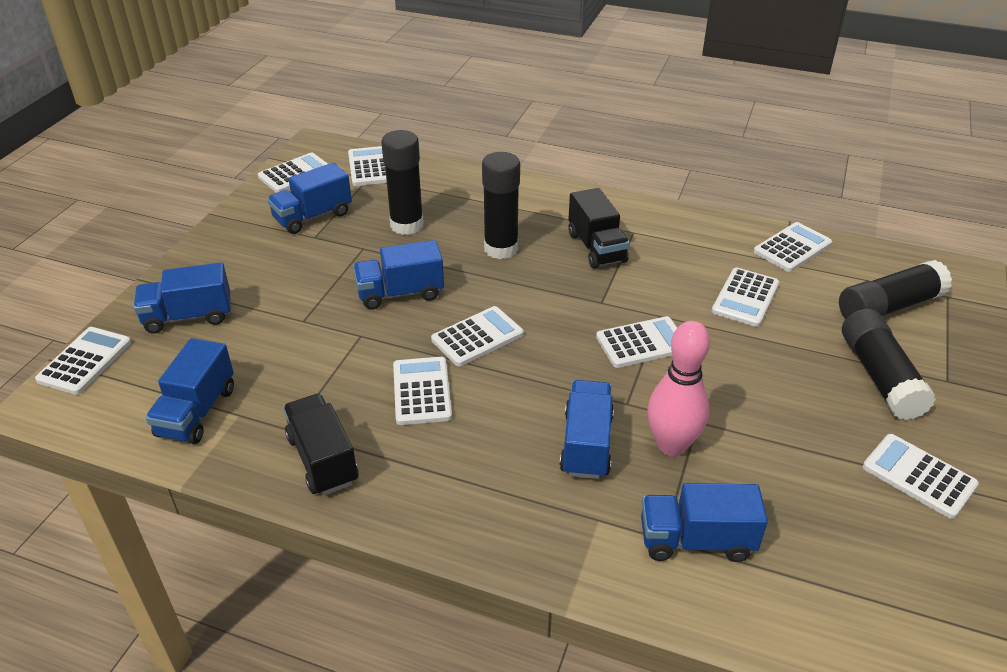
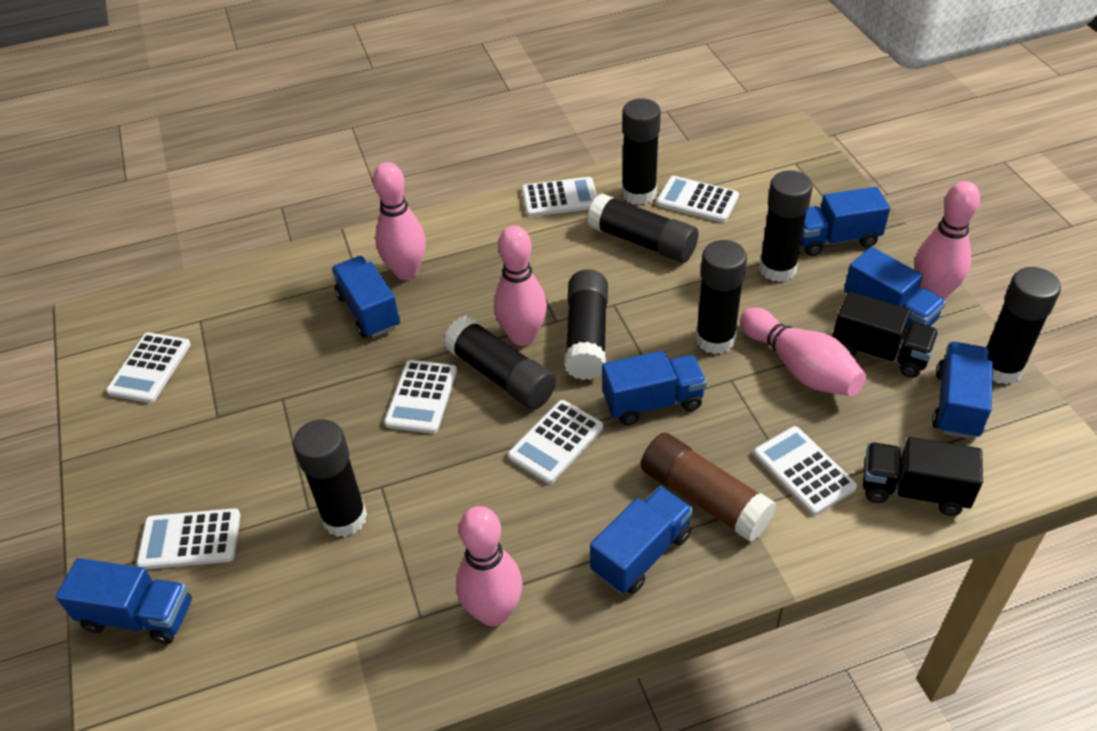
black glue stick: [381,130,424,235] [482,152,520,259] [839,260,952,319] [842,309,936,420] = 4 -> [293,419,367,537] [443,316,556,409] [564,270,608,380] [587,193,698,263] [622,99,661,205] [696,240,747,354] [759,171,813,282] [987,267,1061,384] = 8
blue truck: [133,262,231,333] [145,338,234,444] [267,163,352,234] [353,240,444,310] [560,380,614,479] [641,483,768,562] = 6 -> [56,558,192,644] [331,256,400,338] [590,486,693,594] [602,350,707,425] [801,187,890,256] [844,247,946,338] [932,342,993,439] = 7
brown glue stick: none = 0 -> [641,433,776,542] = 1
pink bowling pin: [648,321,710,456] = 1 -> [373,162,426,280] [456,506,523,626] [494,226,547,346] [740,307,866,397] [914,181,980,300] = 5
white calculator: [35,327,131,395] [258,153,328,193] [348,146,387,186] [393,357,452,425] [431,306,524,366] [596,316,677,368] [712,268,779,327] [754,222,832,272] [863,434,979,519] = 9 -> [106,333,191,403] [136,508,241,569] [384,360,457,434] [508,400,603,484] [522,177,597,217] [656,176,739,222] [754,426,857,515] = 7

